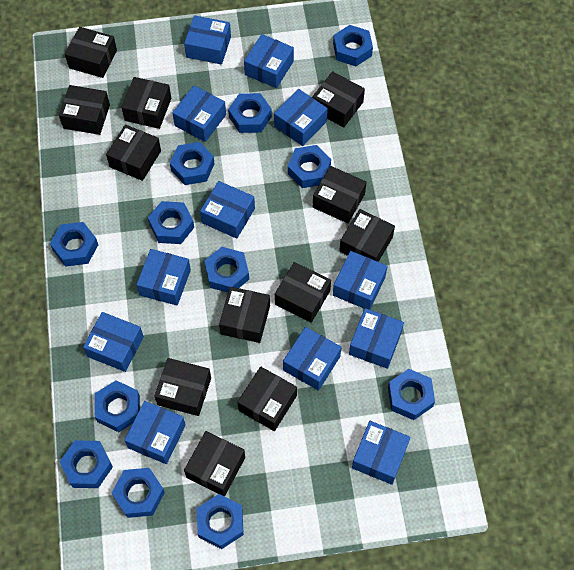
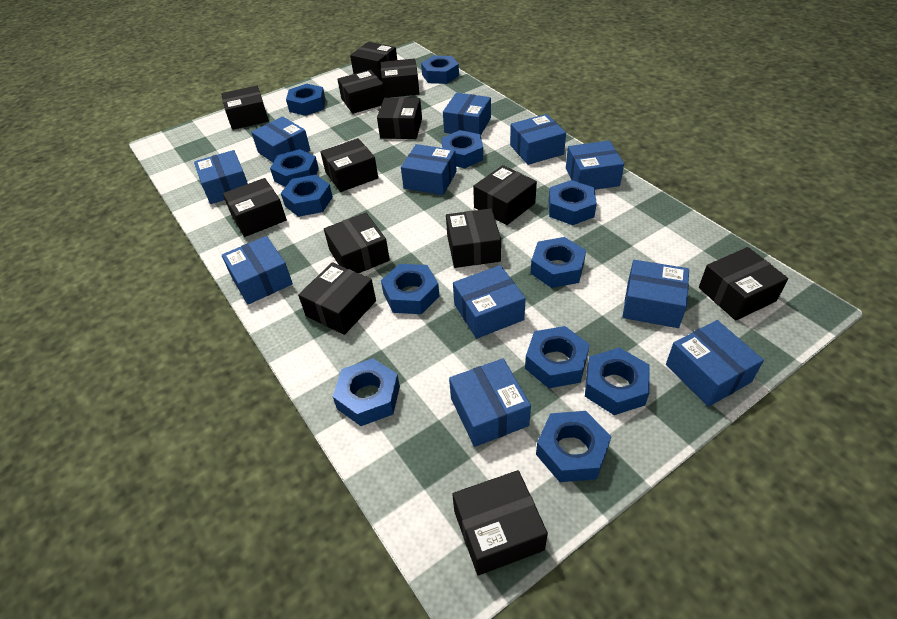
black box: [59,85,110,135] [65,27,117,78] [106,124,161,181] [121,77,171,129] [154,358,211,416] [184,431,245,497] [219,287,270,343] [237,367,297,431] [275,262,331,323] [312,71,365,127] [313,166,367,223] [339,209,395,262] = 12 -> [221,86,269,130] [223,178,287,237] [298,262,376,335] [320,138,378,192] [324,213,390,273] [337,70,385,114] [350,42,397,81] [377,97,422,139] [381,58,419,98] [446,208,501,268] [452,470,548,575] [473,165,537,225] [699,247,788,321] = 13
blue box: [83,312,144,372] [124,401,186,464] [136,249,191,306] [172,86,226,142] [184,15,231,65] [200,181,255,239] [244,34,294,88] [274,89,328,146] [283,327,341,391] [333,251,388,310] [349,308,404,369] [352,421,410,485] = 12 -> [194,150,248,204] [222,236,293,305] [251,116,311,162] [401,144,457,195] [443,93,491,134] [449,358,531,447] [453,265,526,339] [510,114,566,165] [566,140,624,190] [622,260,689,328] [666,320,764,407] = 11

